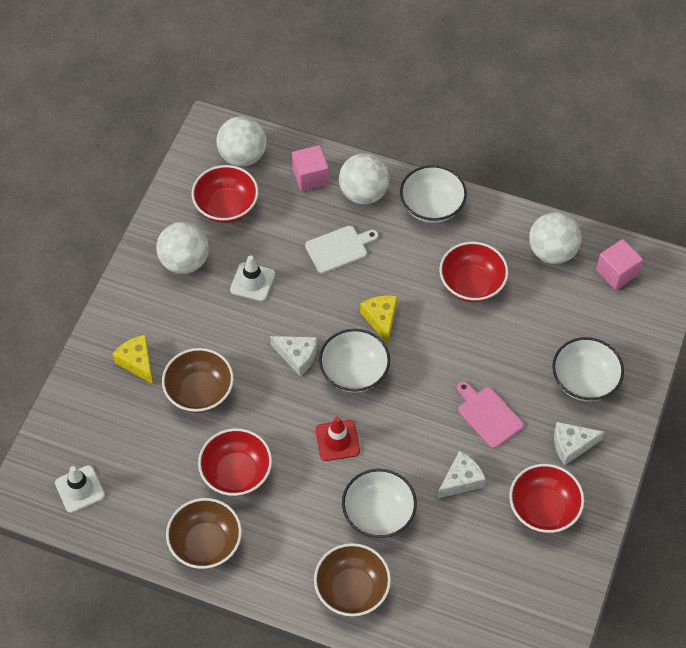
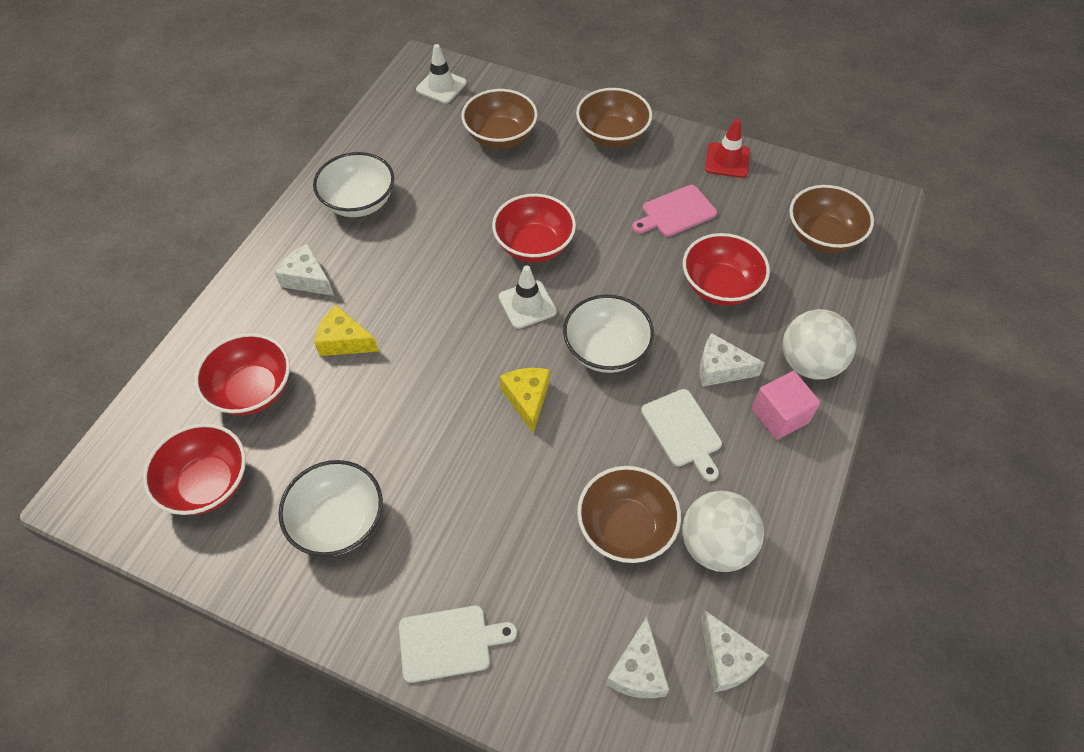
brown bowl: [162,348,234,413] [166,498,242,569] [314,543,391,616] = 3 -> [462,89,538,149] [576,88,652,147] [577,466,681,563] [789,185,874,253] = 4
pink cube: [292,145,329,191] [596,239,643,290] = 2 -> [752,371,820,440] = 1
white ball: [156,222,209,274] [216,116,267,167] [339,153,390,204] [529,212,581,264] = 4 -> [682,491,764,572] [783,309,857,379] = 2
white bowl: [319,329,390,393] [342,469,417,538] [400,165,467,223] [552,337,624,402] = 4 -> [278,460,383,556] [313,152,394,217] [563,295,654,373] = 3
white cheese: [270,336,317,376] [438,451,486,498] [554,422,604,465] = 3 -> [275,244,334,296] [606,617,669,698] [699,333,765,387] [701,610,769,692] = 4
white cutting board: [305,226,378,274] = 1 -> [399,606,517,683] [641,389,722,481] = 2

